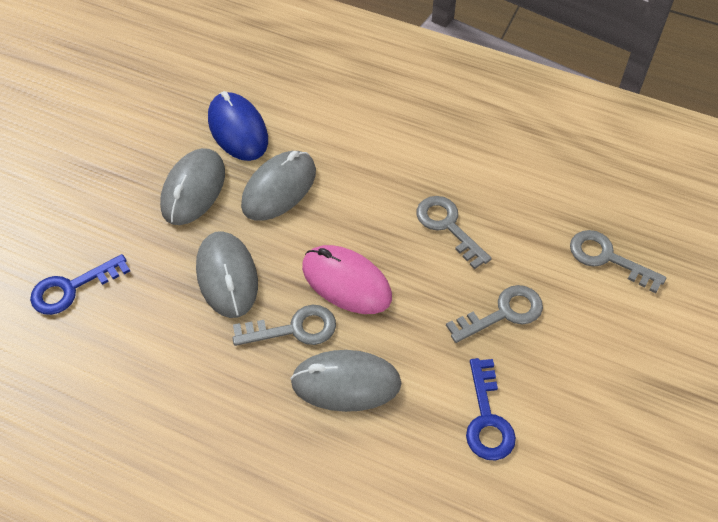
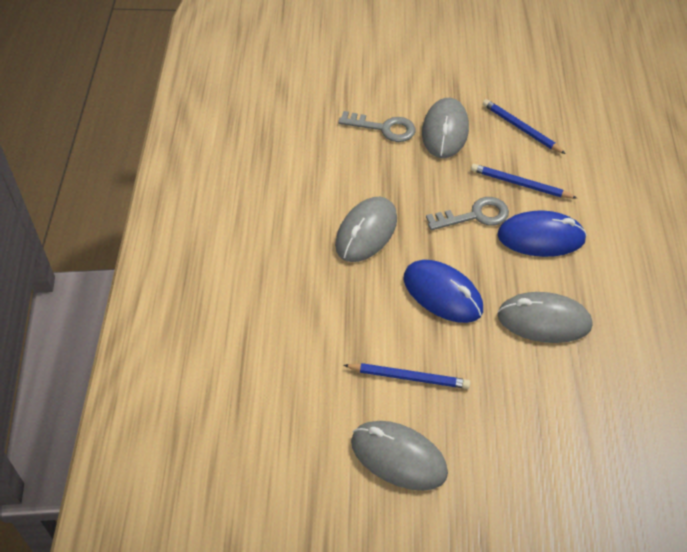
blue key: [30,254,130,315] [466,358,516,461] = 2 -> none = 0
blue mouse: [208,91,268,161] = 1 -> [403,260,483,323] [497,211,587,257] = 2
blue pencil: none = 0 -> [343,363,471,389] [471,164,577,198] [483,99,566,154] = 3
grey key: [232,305,336,346] [416,196,492,269] [446,285,543,343] [570,230,666,293] = 4 -> [338,111,416,142] [426,197,509,230] = 2
pink mouse: [302,245,392,314] = 1 -> none = 0

